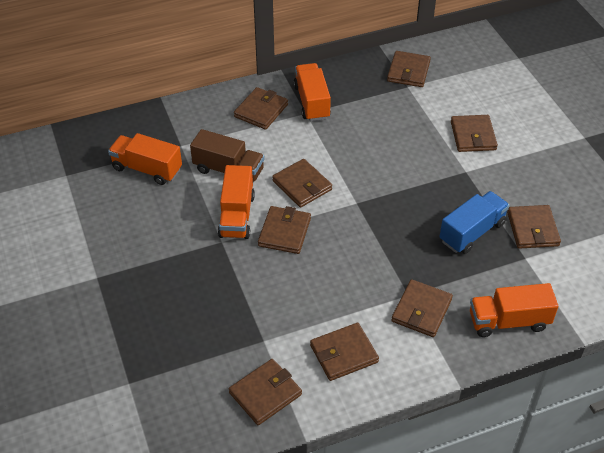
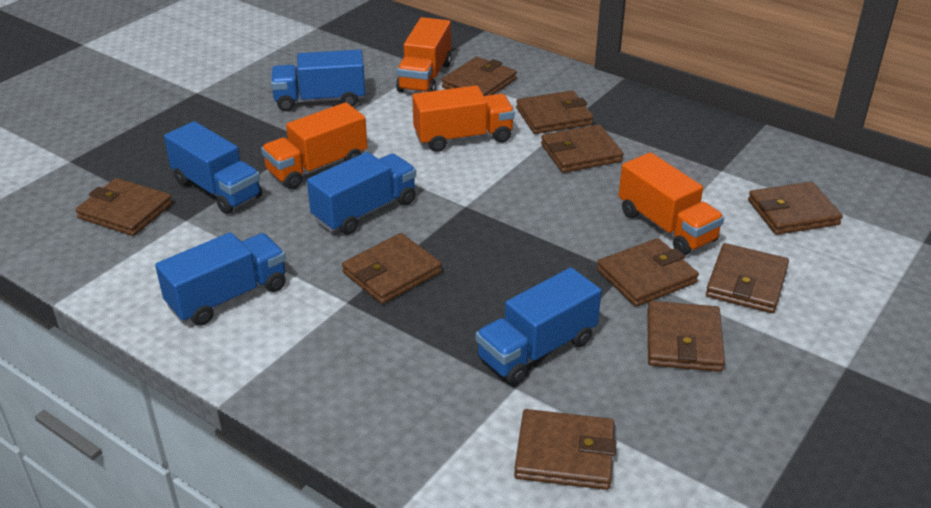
blue truck: [439,191,510,254] = 1 -> [155,232,286,326] [164,121,262,214] [271,50,365,111] [307,152,416,235] [476,267,602,385] = 5
brown truck: [190,129,264,182] = 1 -> none = 0
brown wallet: [229,359,302,425] [234,87,288,130] [258,206,311,254] [272,159,332,208] [310,323,379,381] [387,51,431,87] [391,279,453,337] [451,115,498,152] [507,205,561,249] = 9 -> [76,178,173,236] [342,233,442,304] [442,57,517,96] [514,409,617,490] [516,91,593,134] [541,124,624,173] [597,238,699,307] [647,301,725,372] [706,243,789,313] [748,182,843,235] = 10

